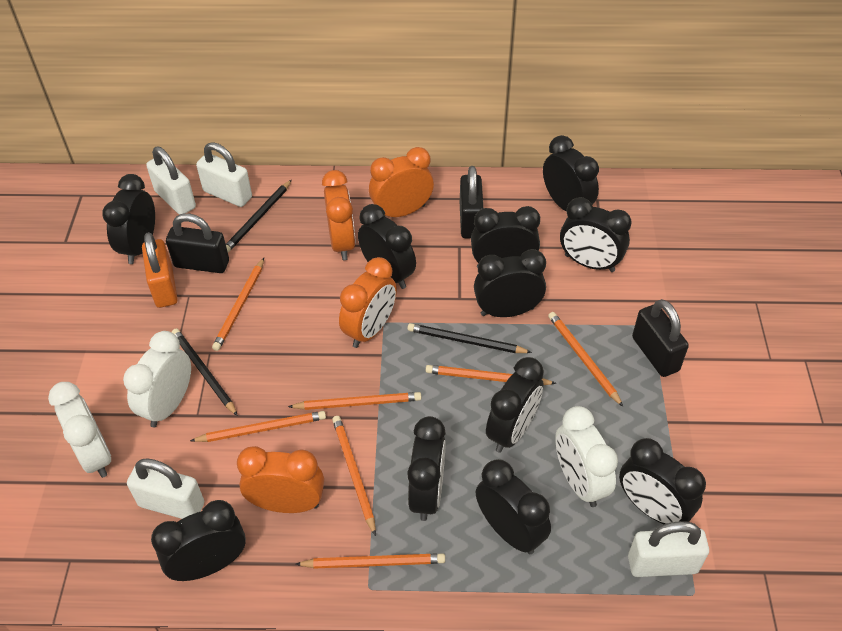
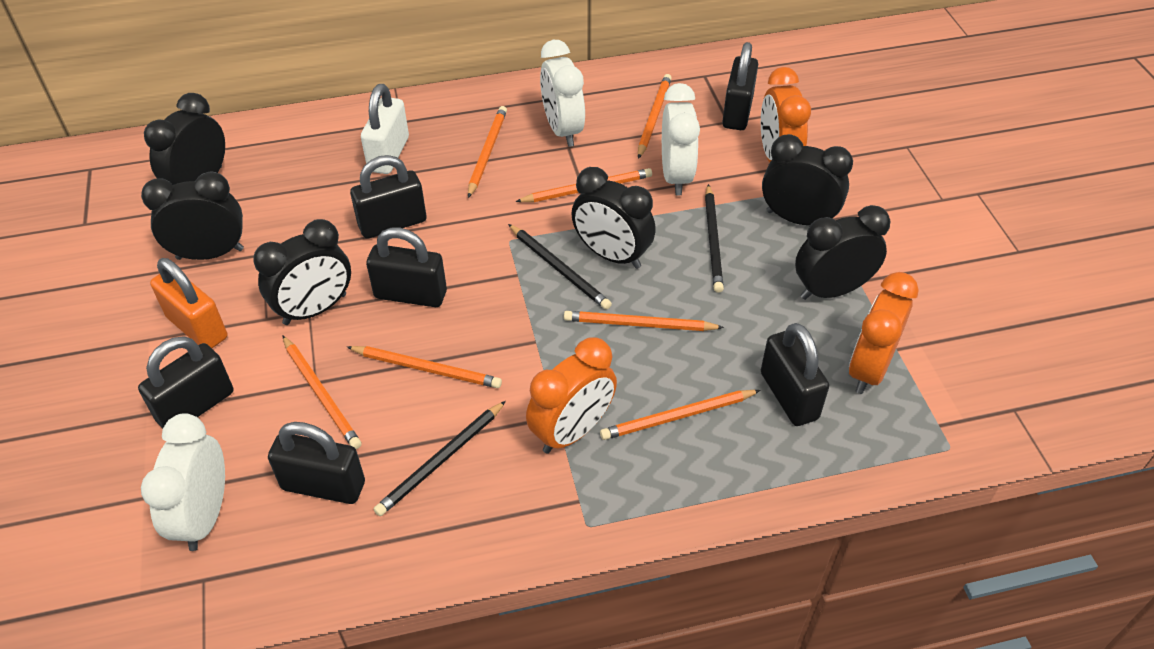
black clock: [102,174,155,264] [151,500,246,581] [358,204,416,289] [407,416,446,521] [471,206,540,268] [474,249,546,317] [476,459,551,554] [486,357,544,453] [543,135,599,211] [560,197,632,272] [619,438,706,524] = 11 -> [141,172,244,260] [144,93,225,185] [253,219,351,325] [571,167,656,269] [762,134,853,225] [795,205,890,300] = 6
black padlock: [166,213,229,273] [460,166,483,238] [632,299,689,377] = 3 -> [138,336,234,429] [268,422,365,504] [350,155,426,239] [366,228,447,307] [722,42,758,130] [761,323,829,426] = 6
orange clock: [237,446,324,513] [322,170,356,260] [339,257,397,348] [369,147,434,217] = 4 -> [526,338,617,454] [761,67,811,163] [849,272,919,394] = 3
white padlock: [127,458,204,519] [146,147,196,215] [196,142,252,207] [628,521,709,577] = 4 -> [361,84,409,174] = 1

